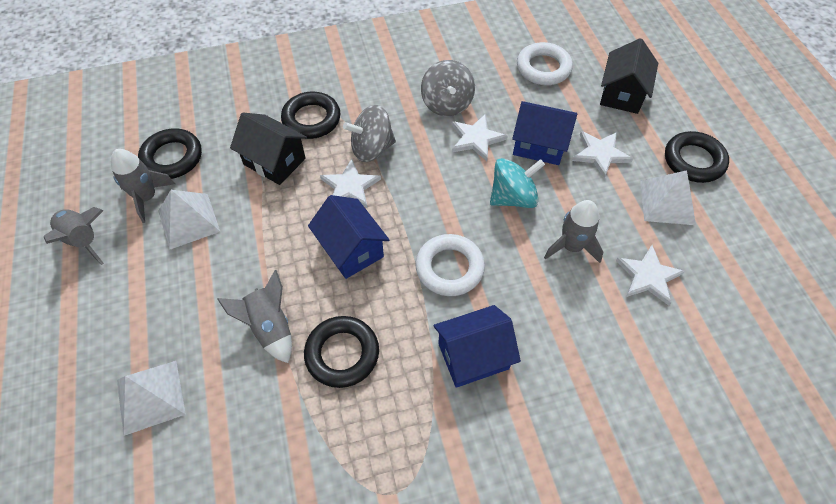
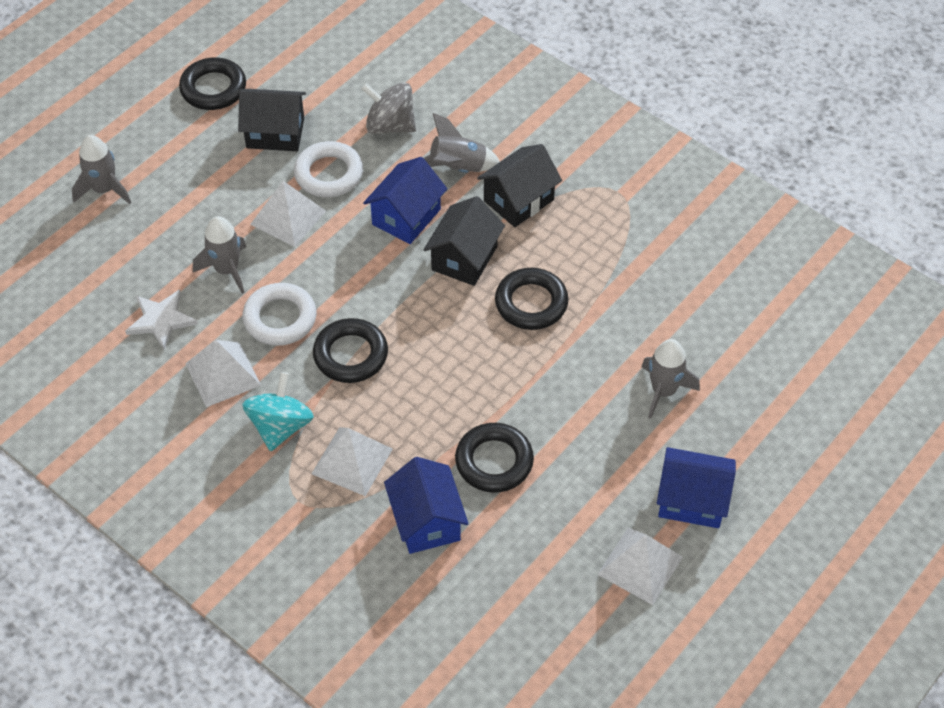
black house: [230,112,307,185] [600,38,658,114] = 2 -> [238,89,306,151] [423,196,505,286] [477,144,562,227] = 3
grey spinning top: [343,105,396,162] [421,60,475,116] = 2 -> [361,82,416,134] = 1
white pyramid: [117,361,186,436] [158,190,221,250] [640,170,696,225] = 3 -> [185,340,261,407] [250,181,326,247] [311,427,393,496] [597,527,683,605] = 4
white star: [320,159,381,208] [452,114,507,161] [572,131,633,178] [616,245,685,306] = 4 -> [125,289,198,350] = 1

